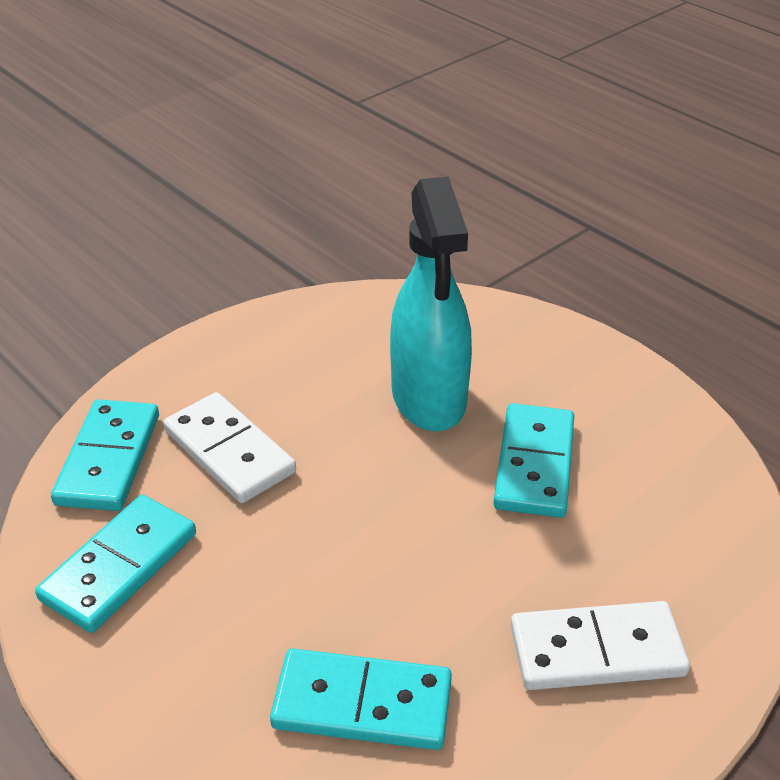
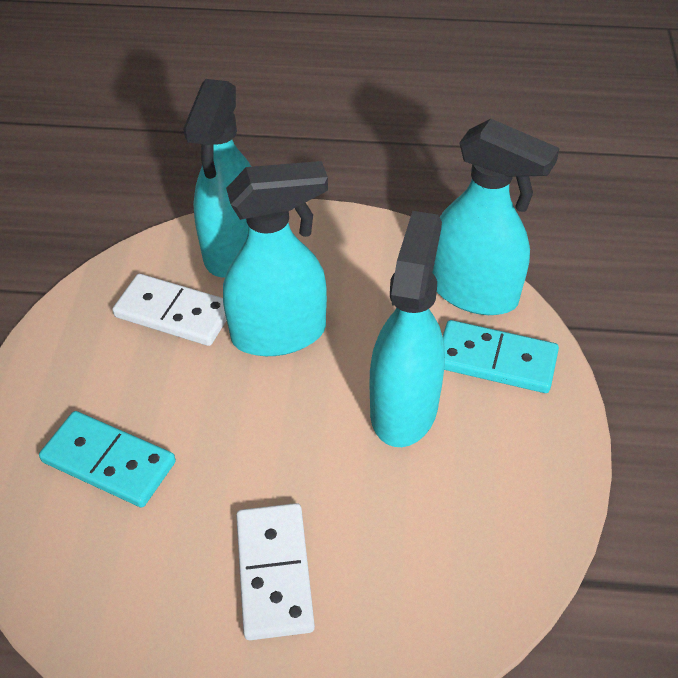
turquoise domino: [35,495,196,633] [51,399,159,511] [270,649,452,750] [494,403,574,518] = 4 -> [39,411,176,508] [443,320,559,393] = 2
turquoise spray bottle: [390,176,472,431] = 1 -> [183,79,251,277] [223,161,328,356] [370,211,445,447] [432,119,560,315] = 4

